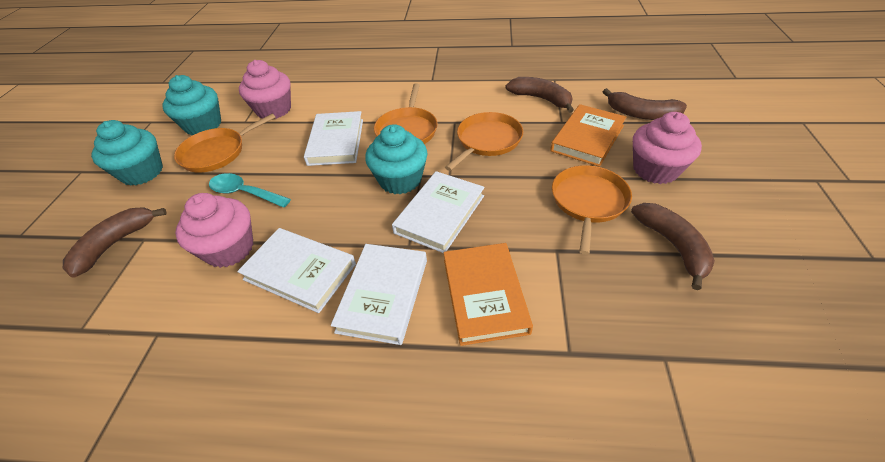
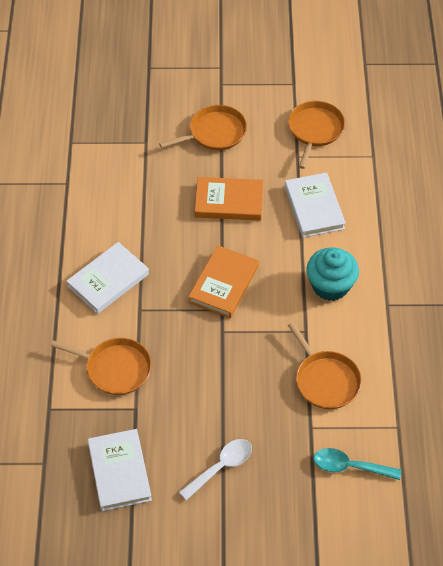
brown banana: [63,207,167,278] [506,77,574,113] [603,88,687,120] [631,203,715,290] = 4 -> none = 0
pink cupcake: [175,193,253,268] [239,60,291,119] [633,112,702,184] = 3 -> none = 0
turquoise cupcake: [91,120,163,186] [162,75,221,135] [365,124,428,194] = 3 -> [306,248,359,301] = 1
white book: [237,228,356,313] [304,111,363,166] [331,244,427,345] [392,171,484,253] = 4 -> [67,242,149,314] [88,429,152,511] [285,173,346,238] = 3
white spoon: none = 0 -> [179,439,252,501] = 1

